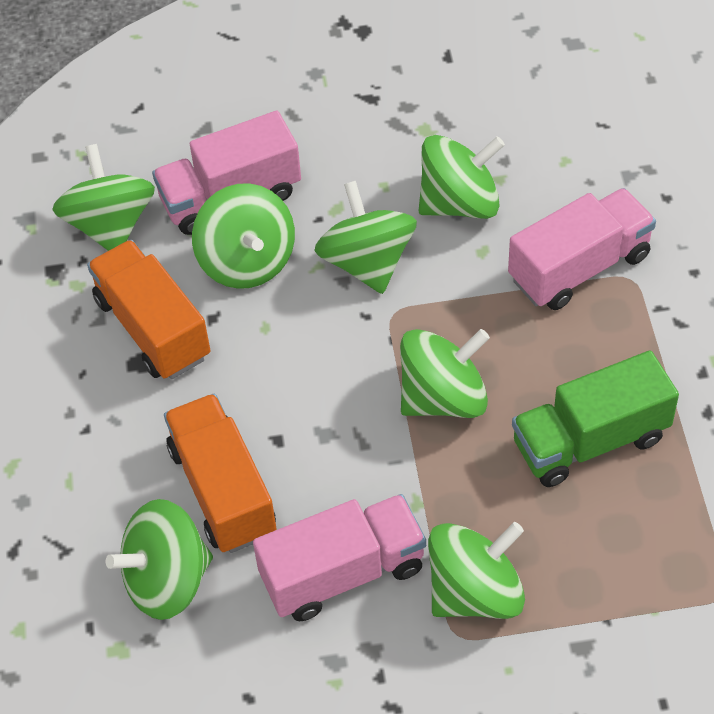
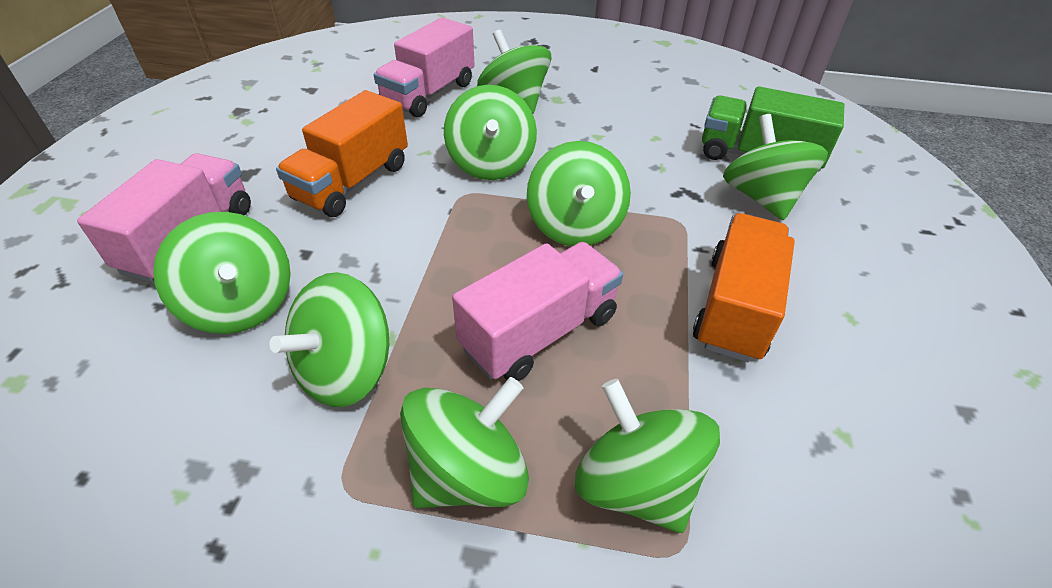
green spinning top: [52,144,155,251] [106,499,213,620] [192,183,295,289] [314,181,417,294] [400,329,490,418] [419,135,505,219] [428,522,525,619] = 7 -> [153,212,291,334] [270,272,389,407] [400,377,529,508] [444,85,537,180] [477,30,551,114] [527,141,631,246] [575,379,720,533] [723,114,828,220] = 8

